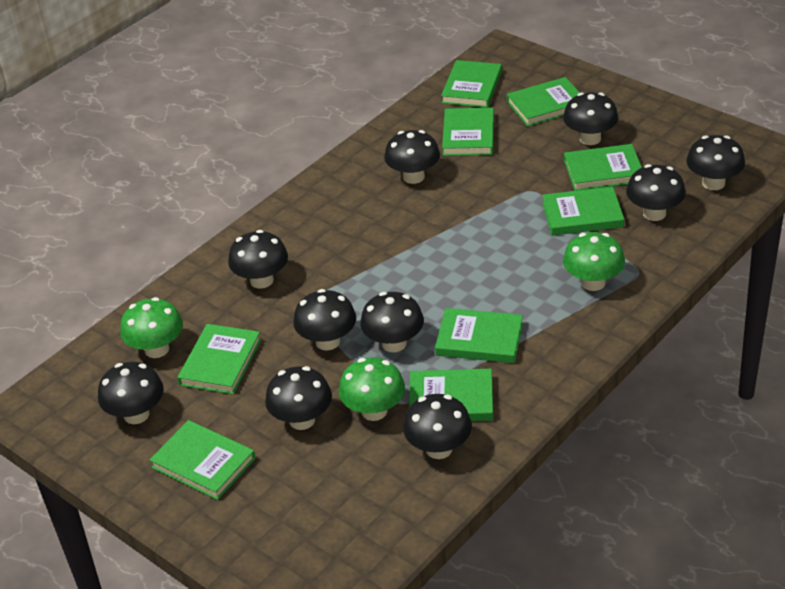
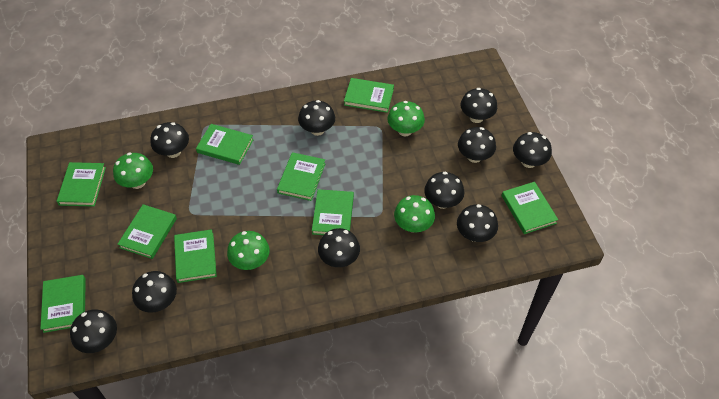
green mushroom: [120,297,183,358] [339,357,405,421] [563,232,625,291] = 3 -> [113,153,153,189] [227,231,270,270] [387,101,425,136] [394,195,435,233] = 4

